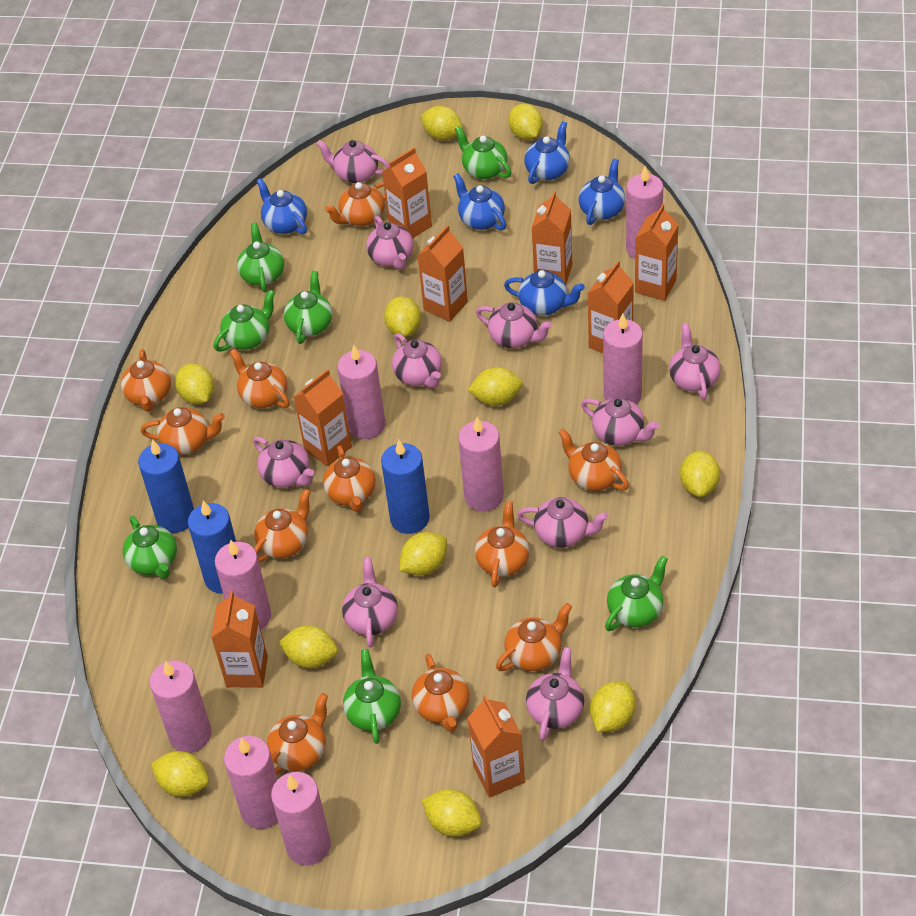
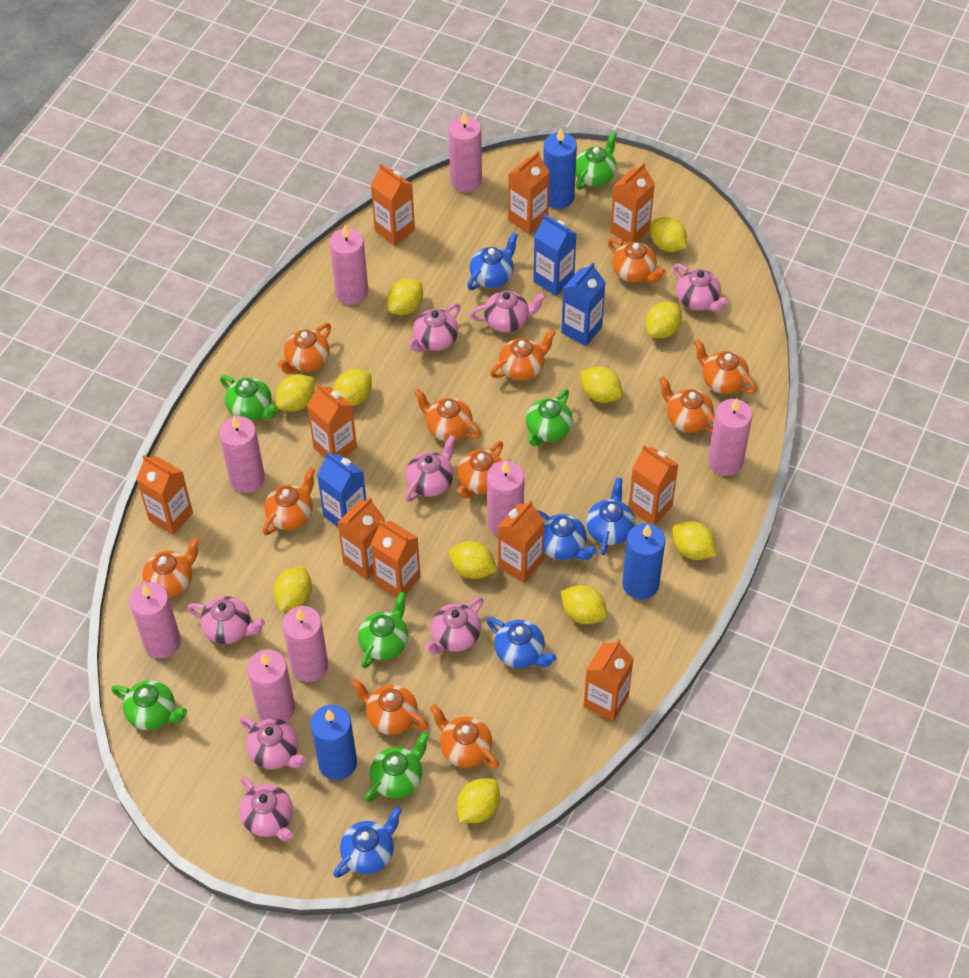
blue carton: none = 0 -> [317,452,366,527] [533,214,577,296] [561,262,606,346] = 3
green teapot: [123,516,177,579] [214,290,275,352] [237,223,284,292] [284,271,333,344] [343,649,401,744] [455,126,511,179] [605,556,668,631] = 7 -> [111,680,187,730] [220,375,278,421] [358,592,408,669] [364,732,429,802] [526,389,573,446] [576,131,617,190] = 6
orange carton: [211,591,268,688] [294,369,352,467] [382,148,432,238] [417,225,468,322] [467,695,525,798] [531,191,572,285] [588,261,634,353] [635,204,679,301] = 8 -> [136,455,193,535] [307,383,357,458] [337,497,385,580] [371,163,415,246] [371,520,421,597] [498,500,545,583] [508,151,550,234] [583,639,634,722] [610,163,655,243] [629,445,679,525] = 10
pink teapot: [253,437,314,488] [316,140,390,183] [342,558,398,647] [366,216,414,270] [392,333,442,388] [476,302,552,348] [517,497,609,548] [526,647,584,741] [581,398,659,446] [669,323,721,400] = 10 -> [187,596,265,644] [240,716,306,769] [240,776,293,842] [405,435,456,502] [408,303,460,352] [424,597,484,654] [470,291,546,332] [673,264,729,312] = 8

